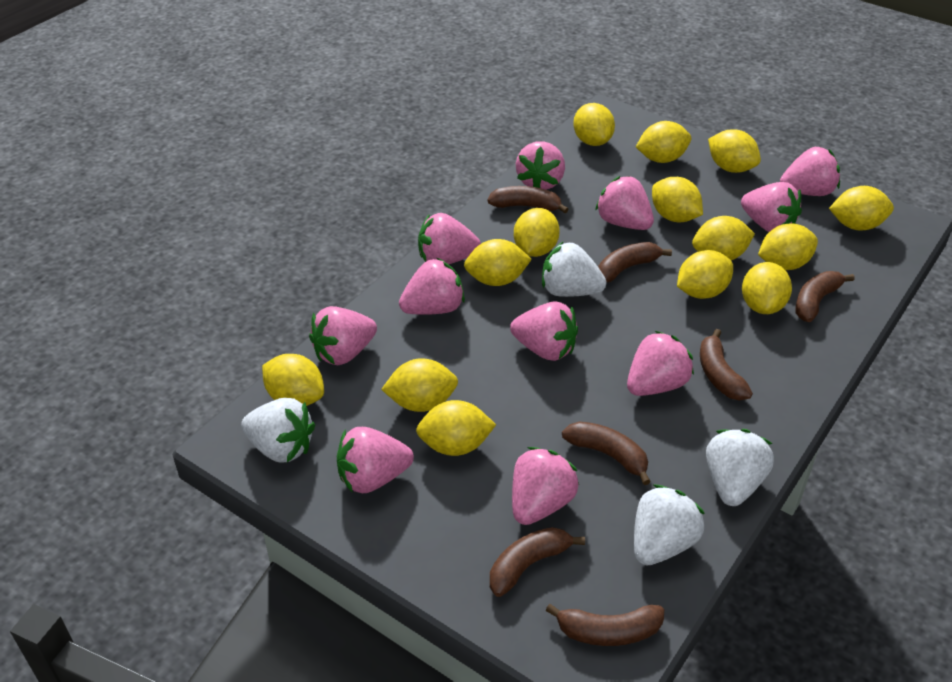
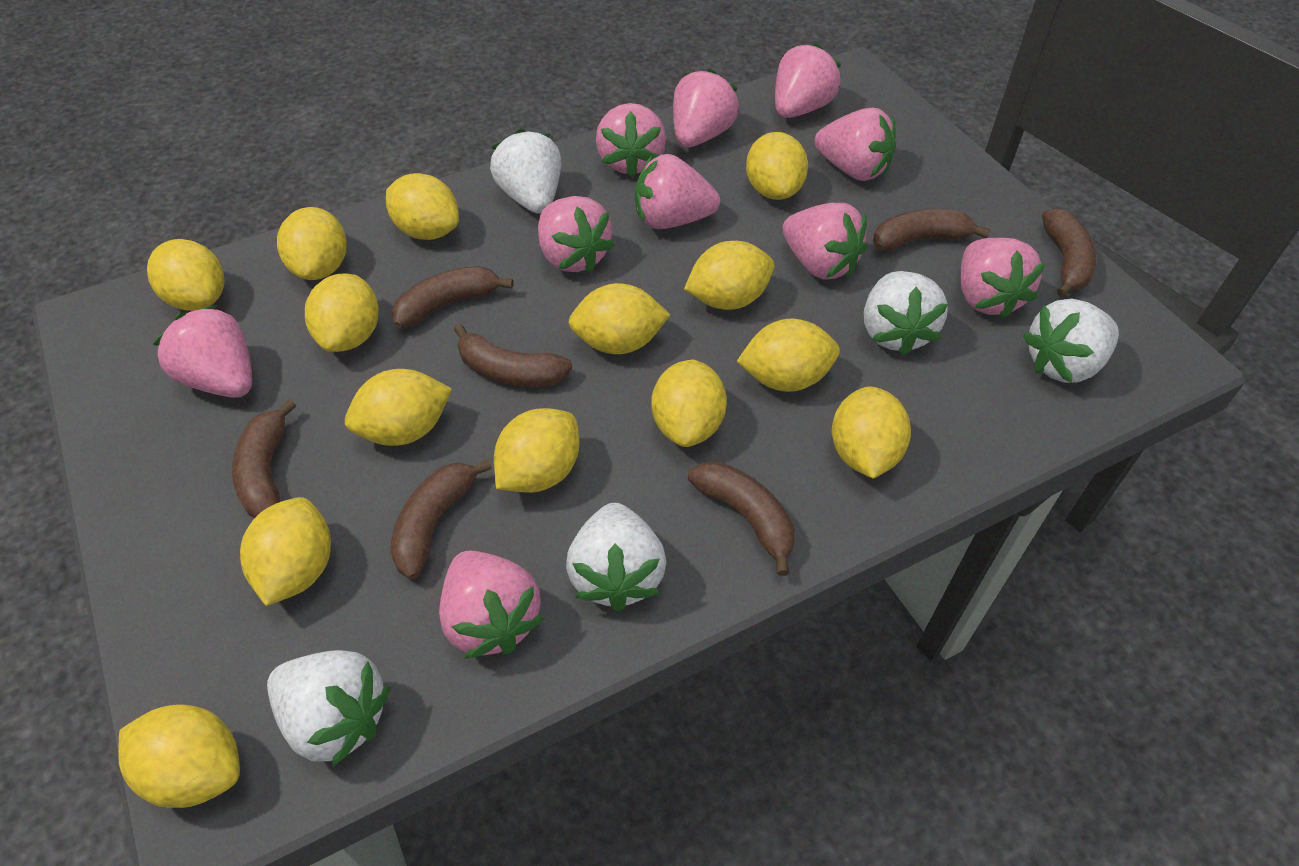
pink strawberry: [309,306,377,365] [337,427,414,493] [399,258,465,315] [418,213,481,264] [510,301,578,361] [512,447,579,525] [516,141,565,190] [595,176,654,230] [627,331,694,396] [741,182,802,232] [780,147,840,196] = 11 -> [153,305,252,398] [439,551,544,659] [538,196,615,273] [596,103,666,177] [635,154,720,229] [673,68,739,147] [775,43,841,118] [783,203,868,280] [815,108,896,181] [961,238,1045,319] = 10
white strawberry: [241,398,315,462] [542,241,606,297] [634,485,705,565] [706,429,774,506] = 4 -> [267,650,390,767] [490,129,561,214] [566,503,666,612] [864,271,948,356] [1023,299,1119,383] = 5

